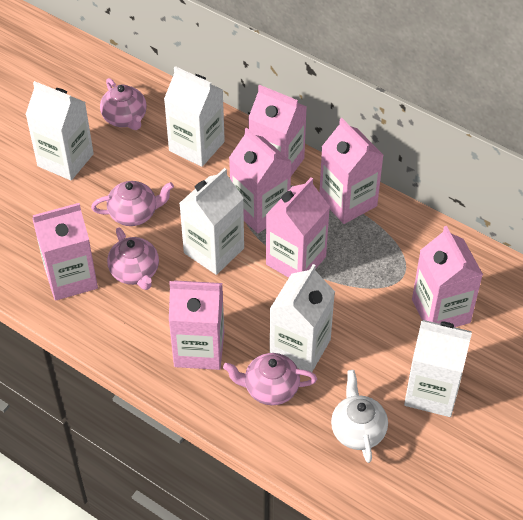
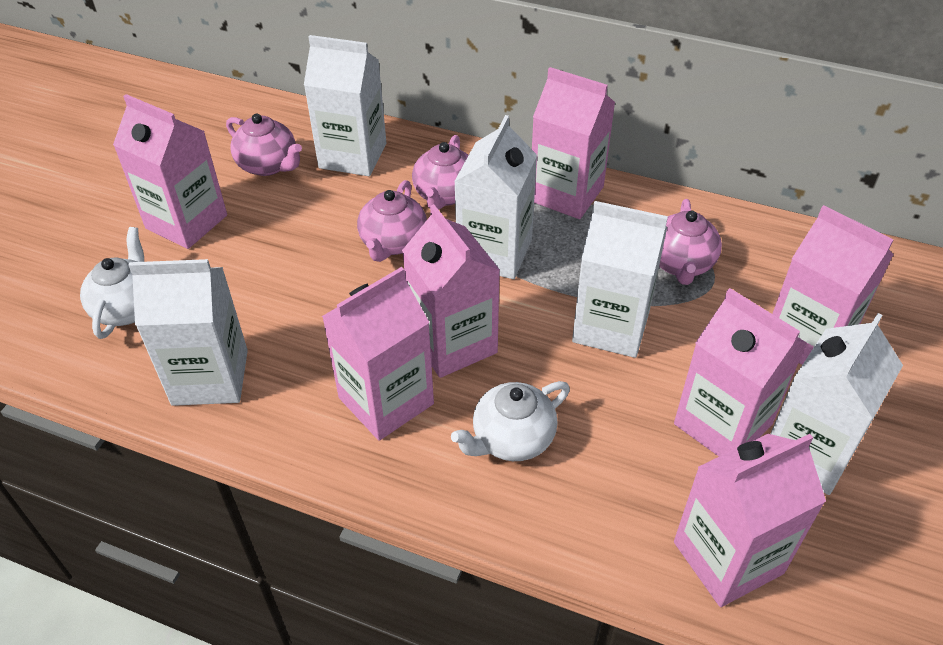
white teapot: [331,370,388,463] = 1 -> [80,227,144,339] [451,381,570,461] = 2

